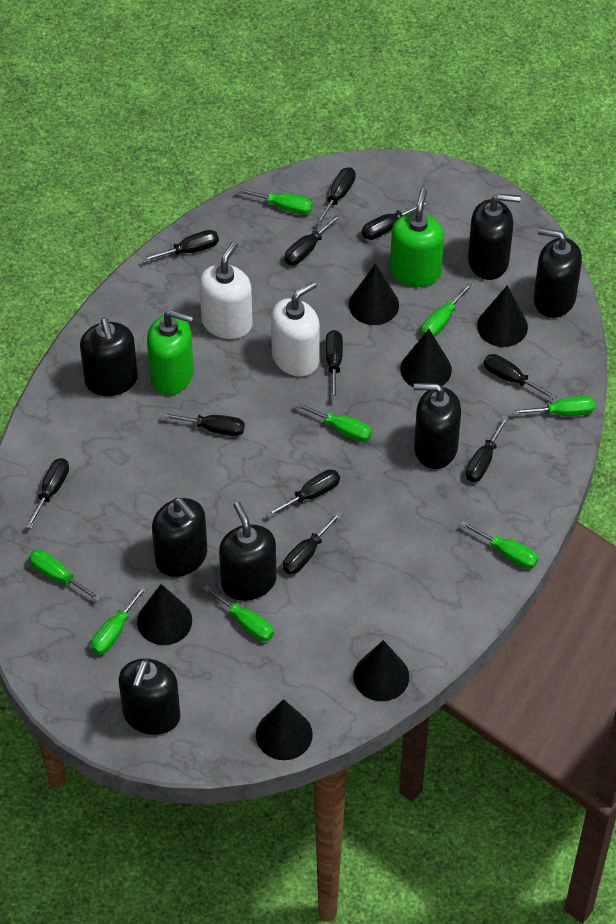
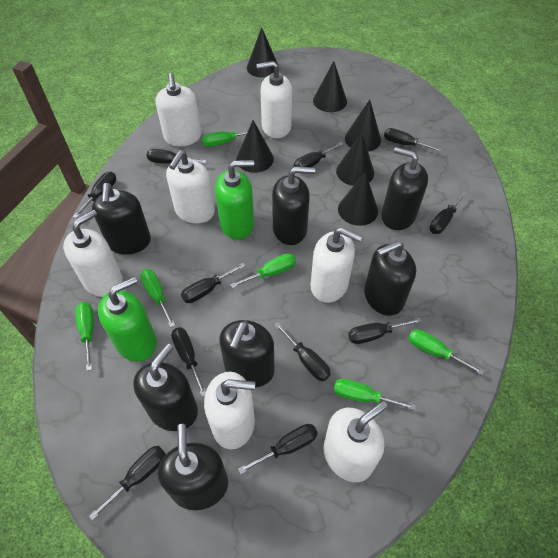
green screwdriver: [29,550,101,602] [91,585,148,655] [203,585,274,641] [236,188,313,215] [295,402,372,442] [421,282,473,337] [460,521,538,569] [512,396,595,416] = 8 -> [76,302,94,371] [140,269,175,327] [202,130,260,147] [230,253,296,288] [334,378,416,410] [408,329,484,375] = 6
white soap dispenser: [199,241,252,339] [271,281,320,377] = 2 -> [63,210,123,297] [155,73,201,146] [166,150,215,224] [204,372,255,449] [256,61,292,138] [310,227,362,303] [324,401,388,482] = 7

